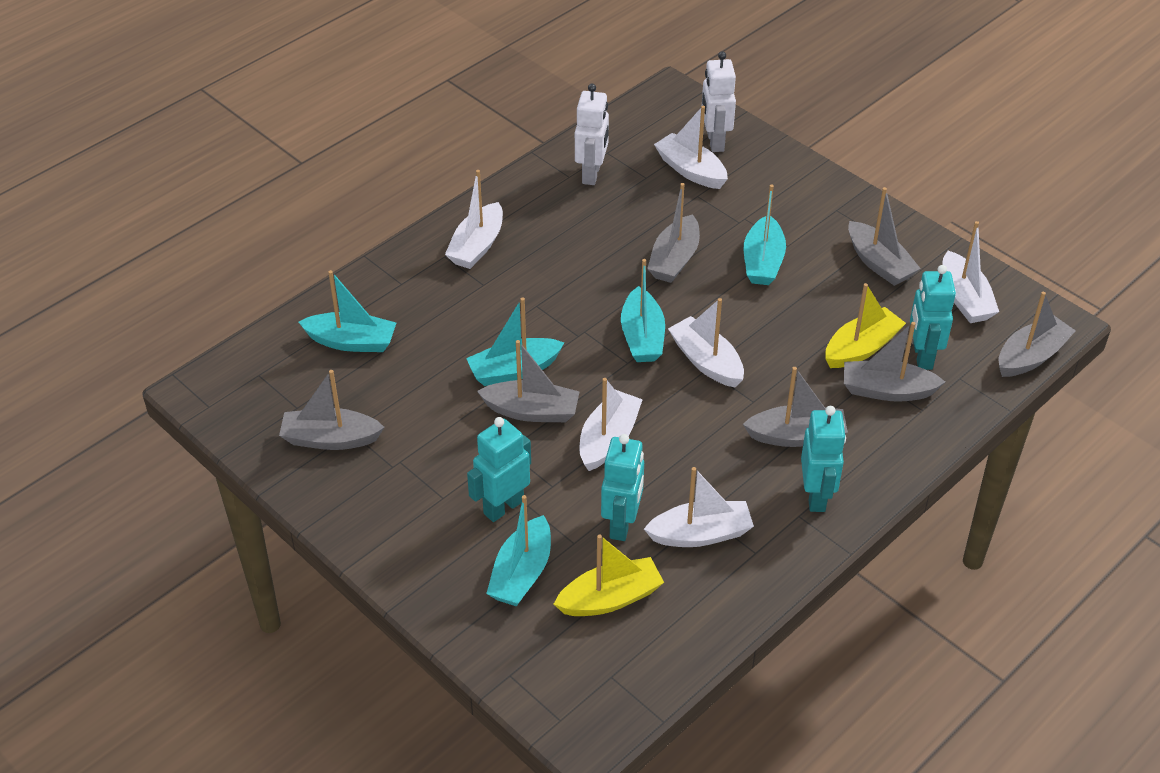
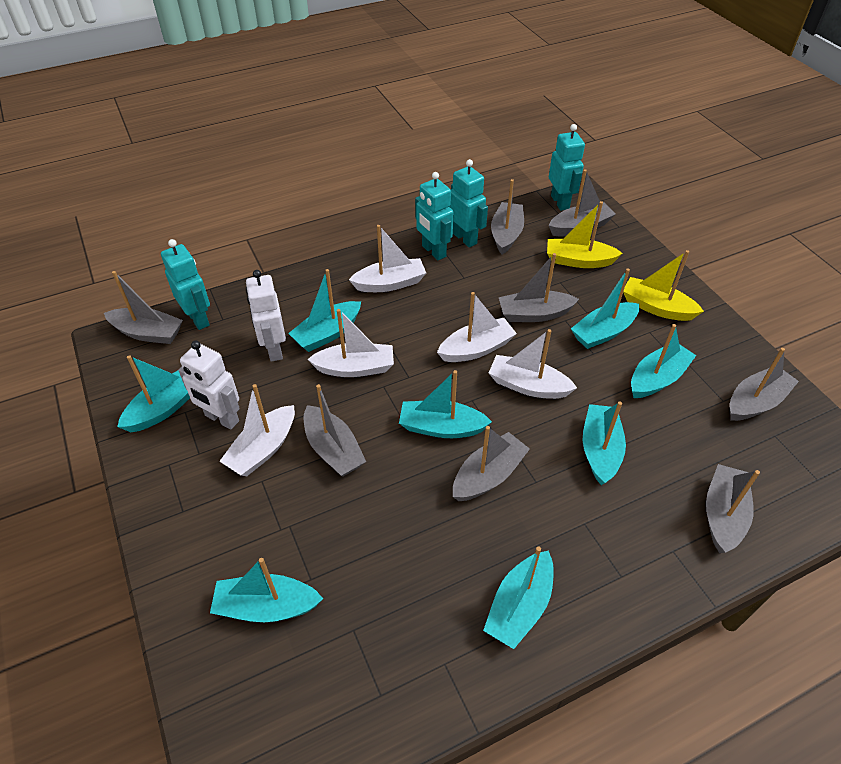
grey boat: [279,370,384,450] [477,340,580,422] [647,183,700,283] [743,367,848,447] [844,322,945,401] [848,187,921,286] [999,292,1076,377] = 7 -> [104,271,183,344] [304,384,366,476] [453,426,530,501] [491,179,524,254] [499,253,579,322] [549,169,615,237] [706,464,760,553] [730,348,799,421] = 8
turquoise boat: [299,270,396,352] [466,297,565,386] [486,495,551,607] [621,259,665,362] [744,185,786,285] = 5 -> [117,355,190,432] [210,558,323,622] [288,269,361,352] [399,370,492,438] [483,546,554,649] [571,268,639,349] [583,401,626,485] [631,324,696,398] = 8
white boat: [445,170,503,269] [579,378,643,471] [644,467,754,547] [654,106,728,189] [668,298,744,387] [942,221,999,323] = 6 -> [219,384,295,476] [307,309,394,377] [349,225,426,292] [437,292,517,362] [489,329,577,399] = 5

